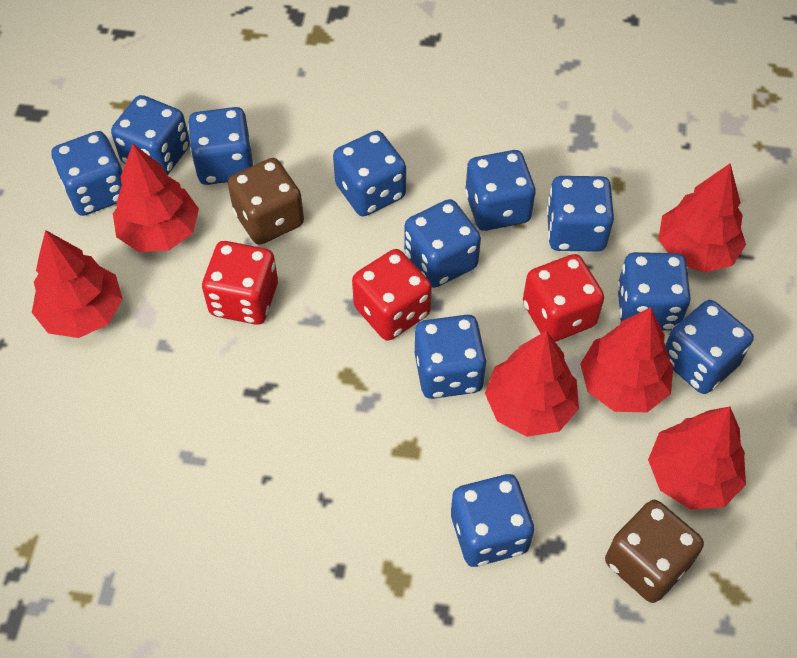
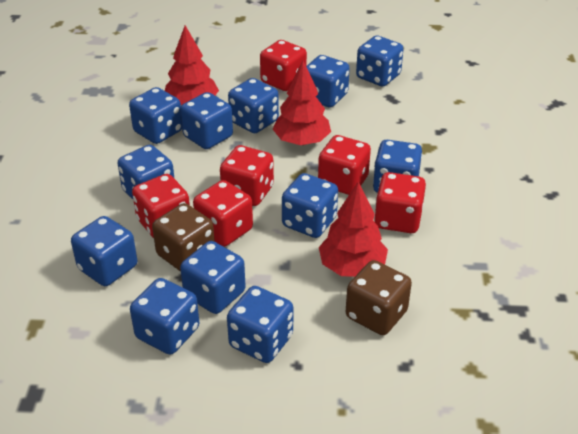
blue dice: [51,131,123,216] [111,95,190,175] [188,107,253,185] [333,131,406,216] [404,199,481,288] [415,315,487,399] [451,474,534,567] [465,150,535,231] [547,176,614,252] [617,252,691,331] [665,300,754,394] = 11 -> [71,216,137,286] [117,145,175,199] [129,87,182,144] [130,278,199,355] [180,92,233,149] [180,241,246,314] [227,286,293,363] [228,78,279,133] [282,173,338,238] [306,55,350,108] [356,36,404,87] [373,140,422,193] = 12
red dice: [202,241,278,325] [352,249,432,341] [523,254,604,342] = 3 -> [132,174,190,238] [193,180,253,247] [220,145,274,206] [260,40,307,91] [318,135,371,195] [374,172,426,233] = 6
red tree: [32,230,123,338] [113,144,199,252] [485,331,579,437] [580,307,673,412] [648,407,746,510] [658,163,746,273] = 6 -> [165,25,219,105] [273,61,331,145] [319,181,388,277] = 3

